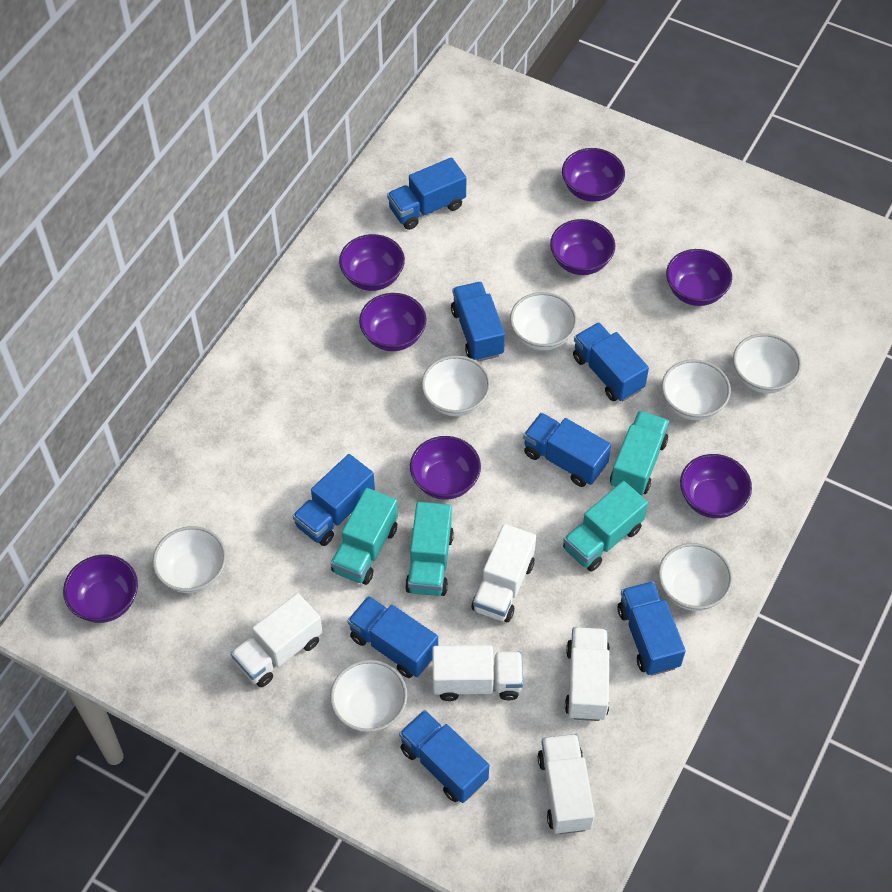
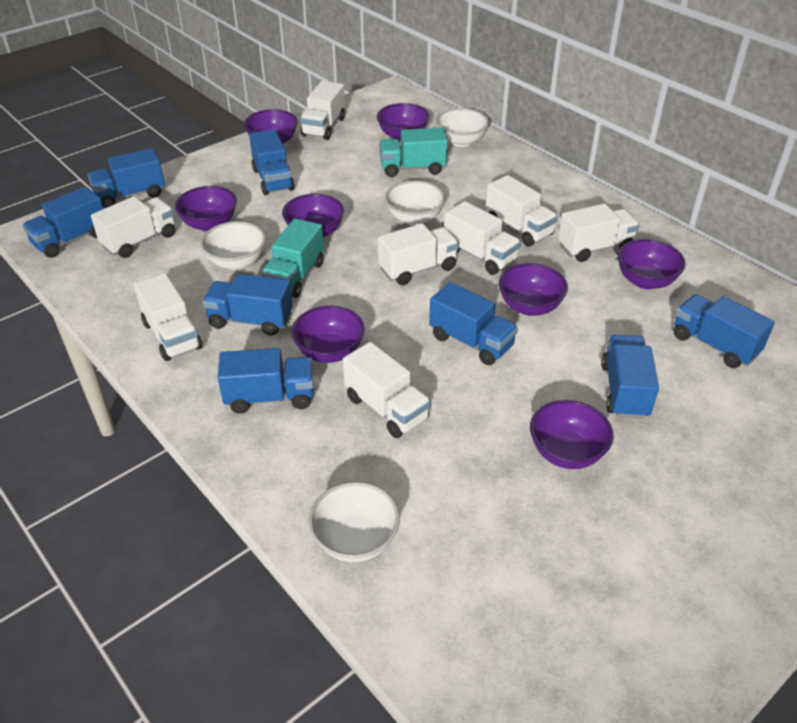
turquoise truck: [331,488,398,585] [405,502,454,596] [563,481,648,571] [610,411,669,495] = 4 -> [261,218,324,298] [379,128,448,177] = 2
white bowl: [153,526,226,593] [330,660,407,733] [421,355,490,416] [510,292,577,351] [658,543,733,611] [662,359,731,420] [733,333,802,393] = 7 -> [200,221,266,270] [309,482,400,562] [385,180,445,226] [436,108,489,147] = 4
white truck: [231,593,323,687] [432,645,523,701] [472,524,536,622] [538,734,595,834] [565,627,610,721] = 5 -> [91,196,176,258] [134,273,202,361] [300,81,345,140] [343,342,431,438] [378,223,459,285] [445,201,521,275] [485,175,558,246] [558,204,640,262] = 8

